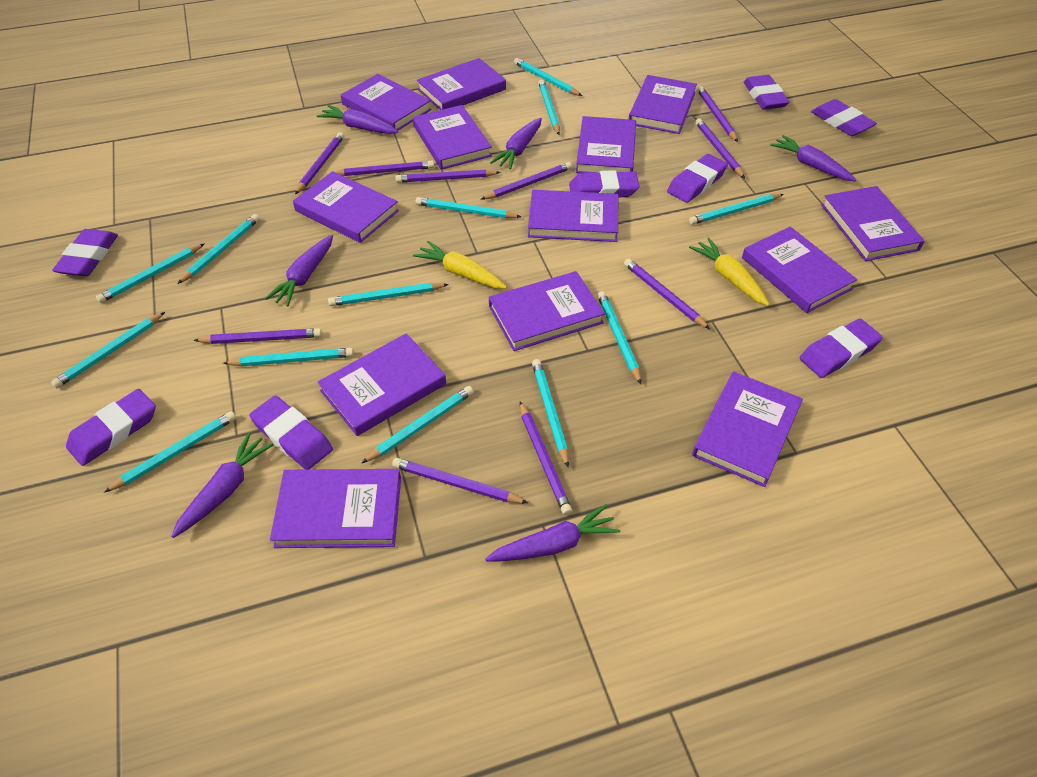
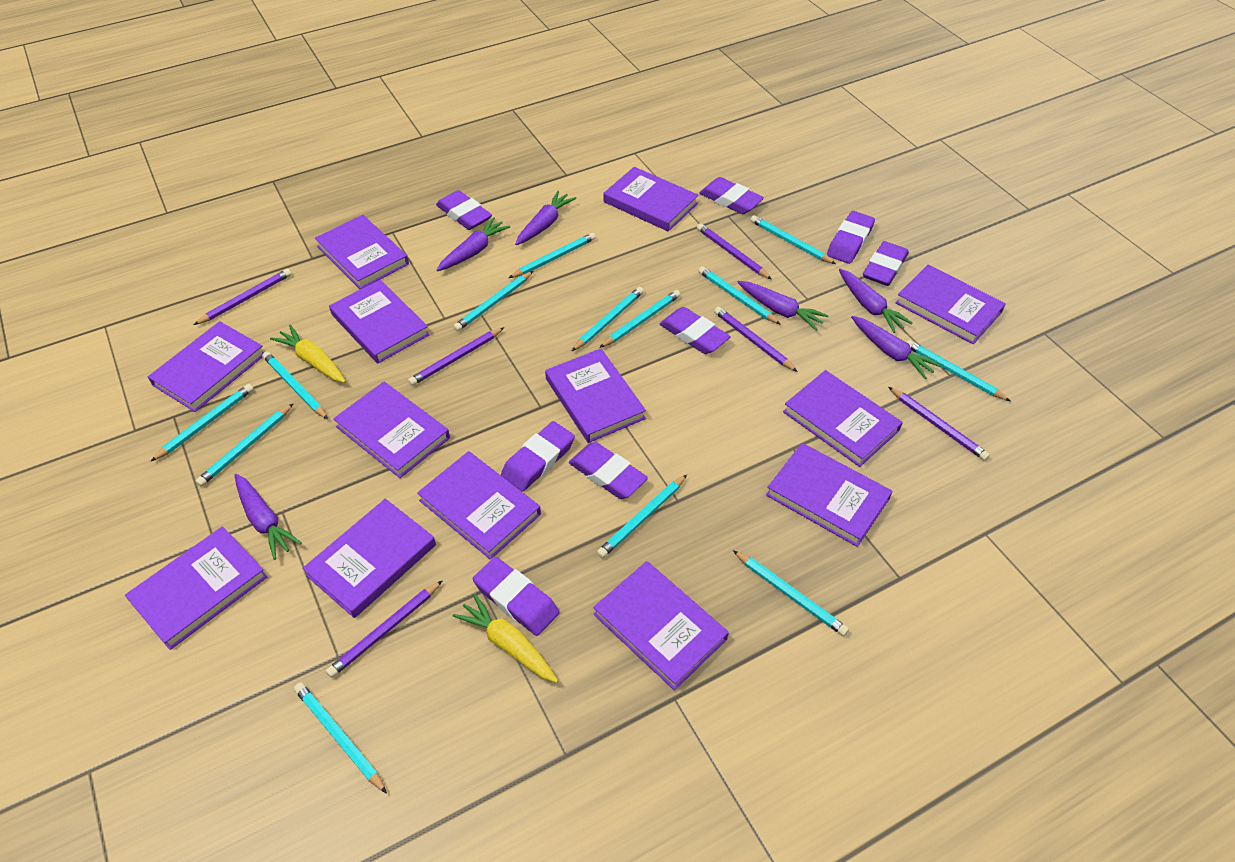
purple pencil: [193,328,322,344] [295,132,344,194] [334,161,434,176] [392,458,528,503] [395,169,501,183] [481,162,572,199] [520,402,572,515] [624,258,710,329] [695,119,745,178] [697,86,738,142] = 10 -> [194,269,291,325] [326,580,443,678] [408,327,504,386] [697,223,772,280] [714,307,798,372] [889,387,990,461] = 6

